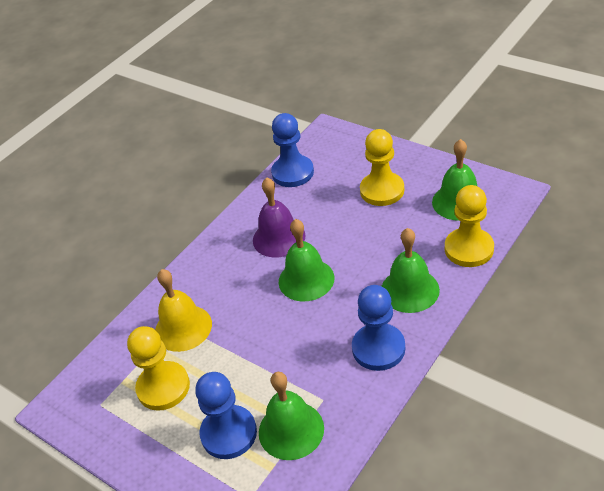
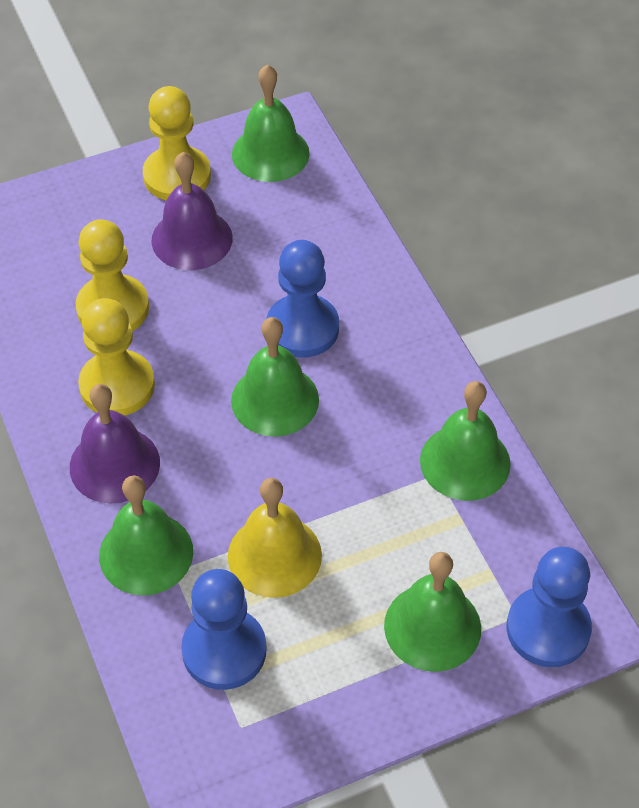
green bell: [259,372,324,460] [279,219,334,302] [382,228,440,313] [432,139,477,221] = 4 -> [99,475,193,595] [231,317,319,437] [232,64,310,182] [384,552,481,672] [420,381,511,501] = 5
purple bell: [253,178,306,257] = 1 -> [70,384,160,504] [151,152,233,270] = 2

